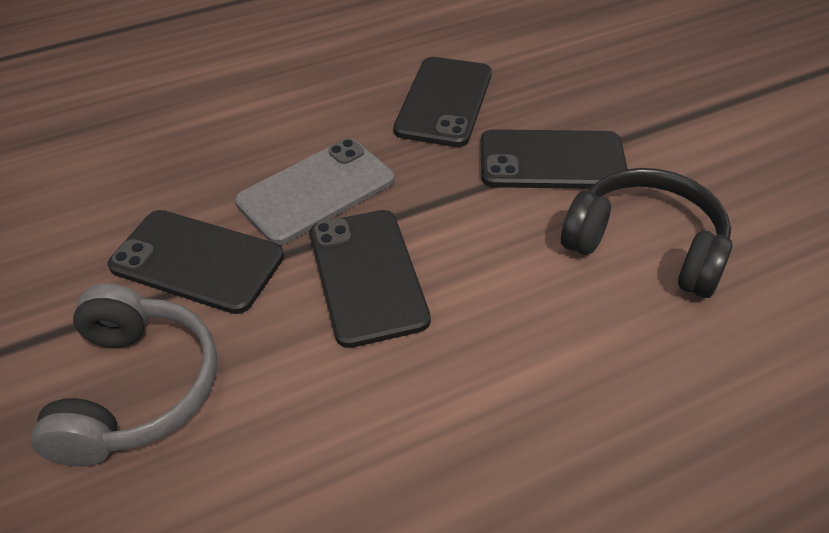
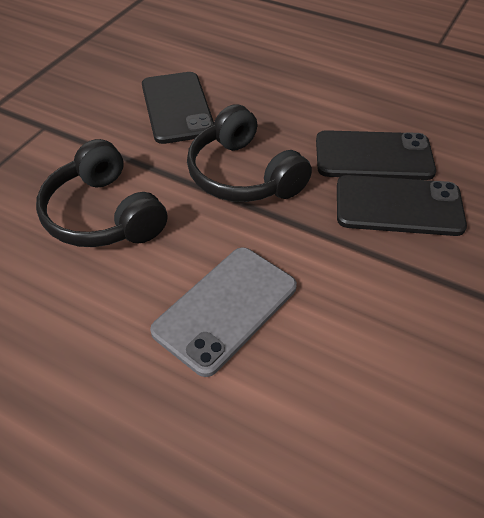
black headphones: [561,168,733,298] = 1 -> [36,139,167,247] [187,104,312,202] = 2
black phone: [108,210,284,314] [310,210,431,348] [393,57,492,147] [481,129,628,189] = 4 -> [142,72,214,144] [316,130,436,180] [337,175,467,236] = 3
grey headphones: [31,284,217,466] = 1 -> none = 0

